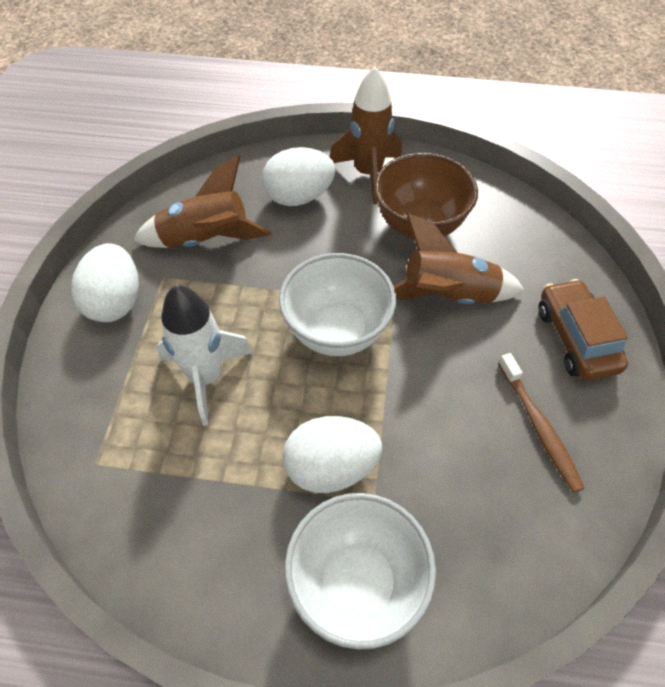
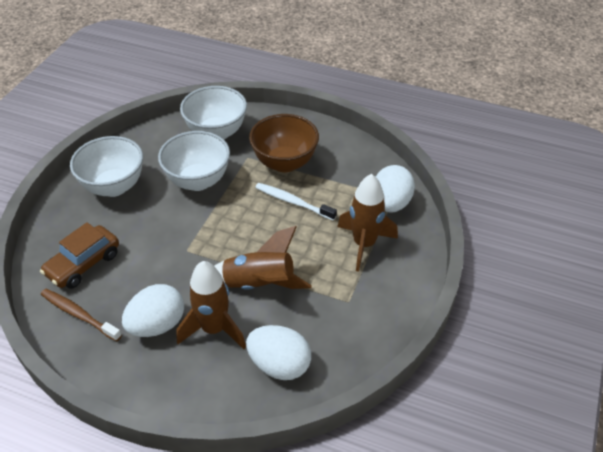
white bowl: [279,253,396,356] [285,493,436,649] = 2 -> [70,136,143,197] [158,131,230,191] [180,86,247,140] = 3
white rocket: [157,285,253,426] = 1 -> none = 0
white toothbrush: none = 0 -> [255,183,337,220] = 1

